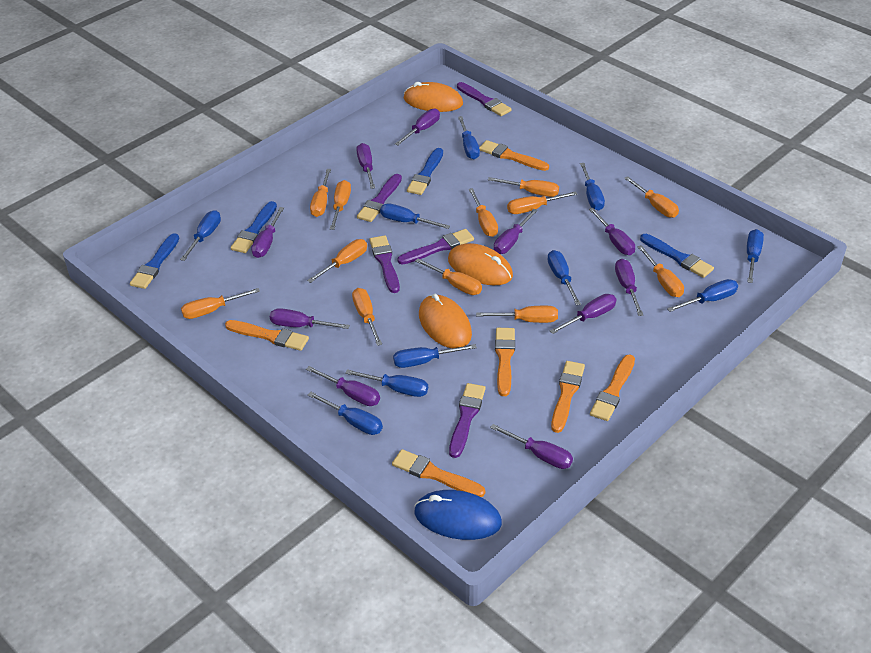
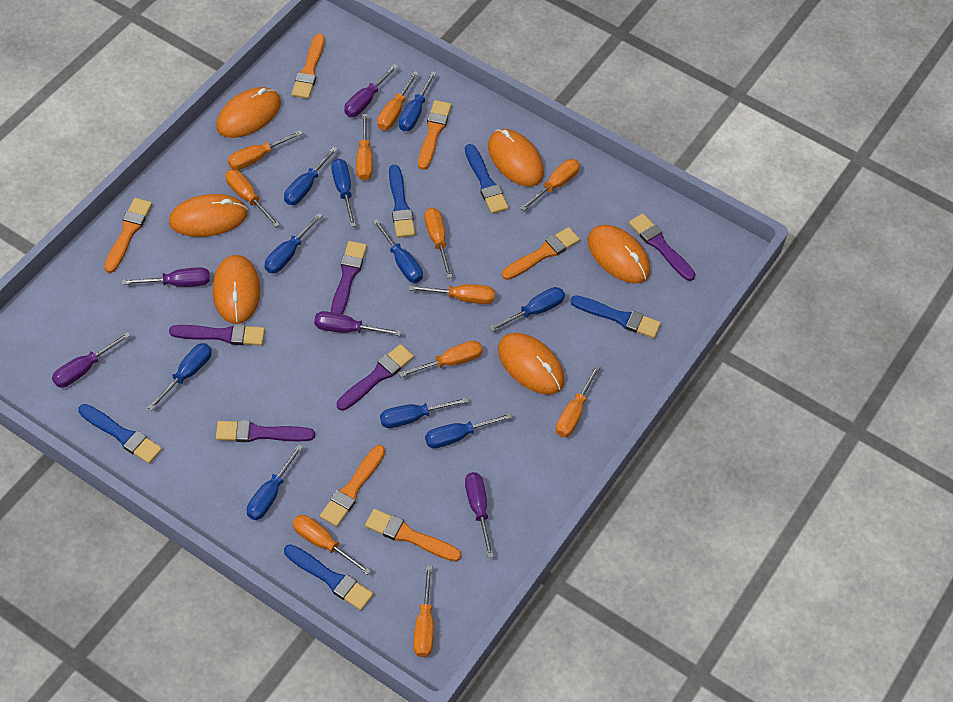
blue brush: [130,233,179,289] [231,201,277,253] [407,148,443,195] [640,234,714,278] = 4 -> [78,404,162,464] [284,544,373,610] [389,165,415,238] [465,144,509,214] [570,295,661,338] = 5
blue mouse: [414,490,502,540] = 1 -> none = 0
orange mouse: [404,82,463,112] [419,294,472,348] [448,243,513,285] = 3 -> [169,194,248,237] [212,255,261,324] [216,87,281,138] [488,129,544,187] [498,333,565,395] [588,225,650,283] = 6
orange screwdriver: [181,288,260,319] [307,239,367,283] [310,169,331,217] [330,180,351,230] [352,288,382,346] [415,258,482,295] [468,188,498,237] [476,306,558,323] [488,177,559,197] [507,191,578,214] [624,176,679,218] [637,245,684,297] = 12 -> [225,169,280,227] [228,130,303,170] [293,515,371,575] [356,114,373,180] [377,71,418,130] [398,340,483,378] [409,284,495,304] [414,565,434,657] [425,208,452,278] [520,159,580,211] [556,365,600,437] = 11
purple screwdriver: [251,207,284,258] [270,308,350,329] [306,366,380,406] [356,143,375,189] [395,109,440,146] [490,424,573,469] [494,209,538,254] [550,294,616,334] [589,208,635,255] [615,259,643,316] = 10 -> [52,332,131,388] [122,267,210,287] [314,311,401,336] [344,64,398,117] [465,472,494,558] = 5

